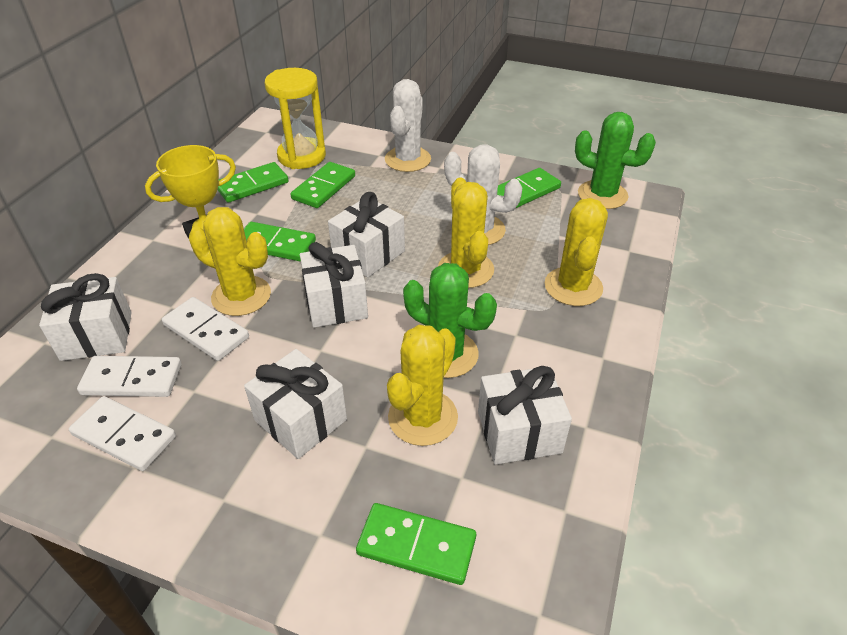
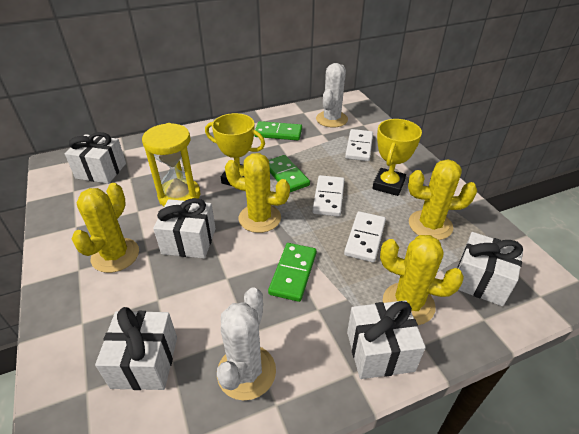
green cactus: [403,263,497,378] [575,112,656,209] = 2 -> none = 0
green domino: [218,162,289,203] [244,222,316,261] [291,162,355,208] [356,503,476,585] [497,168,561,208] = 5 -> [254,121,302,140] [268,243,317,302] [269,155,310,192] = 3
yellow trophy: [145,145,236,238] = 1 -> [205,113,265,186] [372,119,422,196] = 2

